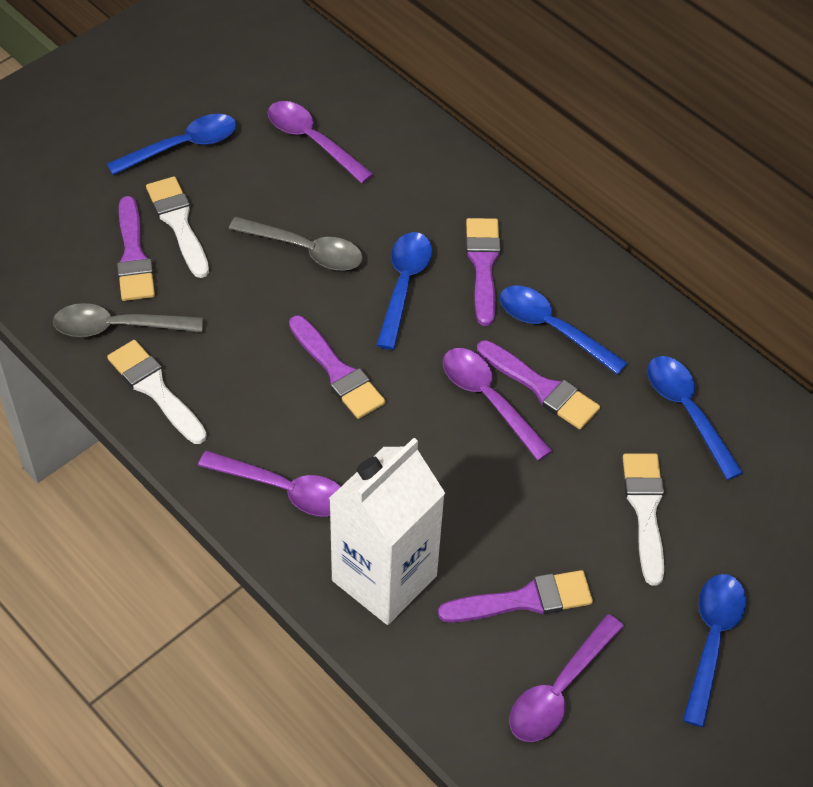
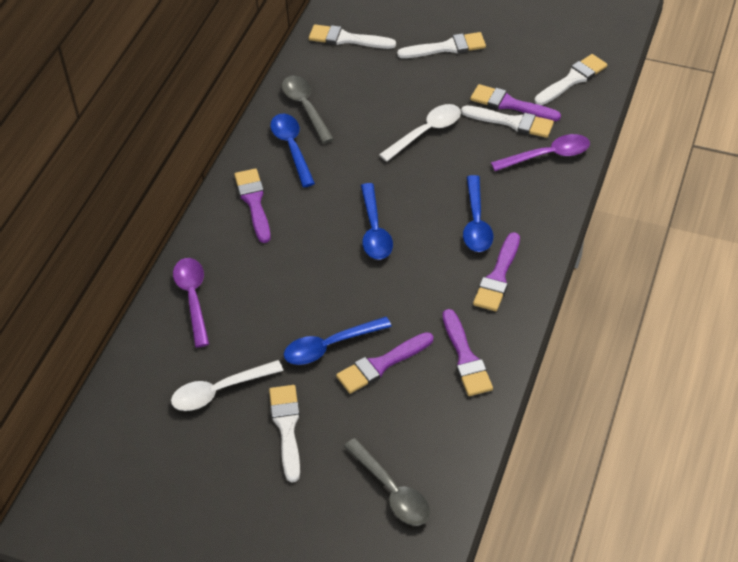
blue spoon: [107,114,236,175] [376,232,432,350] [500,285,628,375] [647,356,743,480] [683,574,747,727] = 5 -> [270,114,315,187] [284,317,392,365] [361,183,393,259] [463,175,494,252] = 4
purple spoon: [198,451,341,517] [267,101,374,184] [443,348,552,461] [509,614,624,742] = 4 -> [173,258,209,347] [491,134,590,171] = 2
white brush: [107,340,207,444] [146,176,209,278] [623,454,664,586] = 3 -> [269,385,300,482] [309,24,396,49] [397,32,486,58] [461,106,554,138] [534,54,607,105] = 5
white carton: [329,438,445,625] = 1 -> none = 0
white spoon: none = 0 -> [171,360,283,411] [379,104,461,162] = 2

